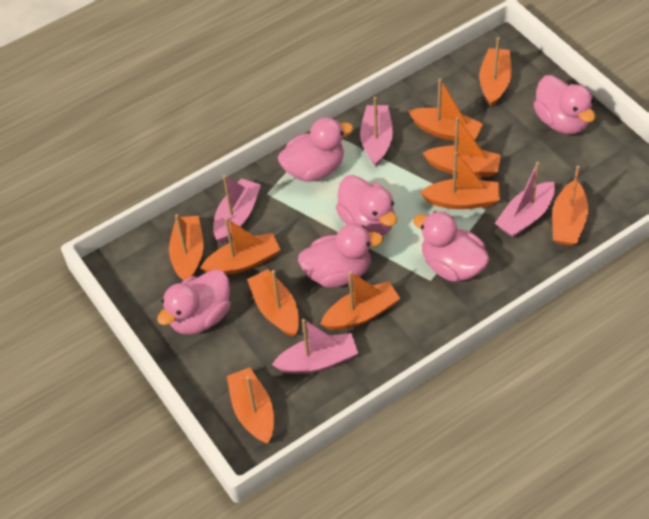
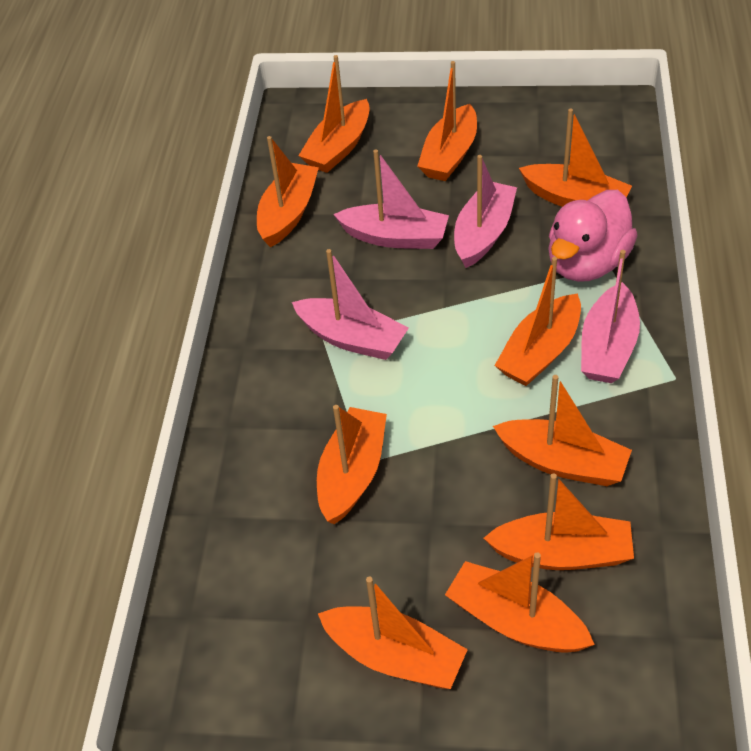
pink duck: [157,269,231,335] [278,117,353,182] [298,224,383,288] [336,175,397,235] [413,211,490,282] [533,75,595,134] = 6 -> [548,190,638,282] = 1

